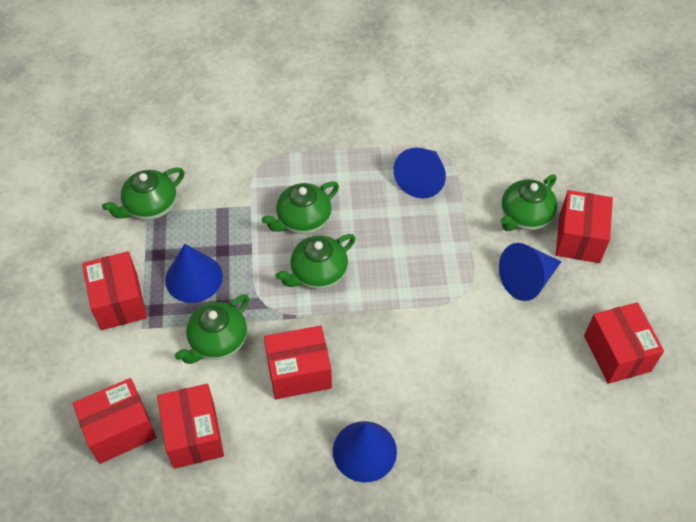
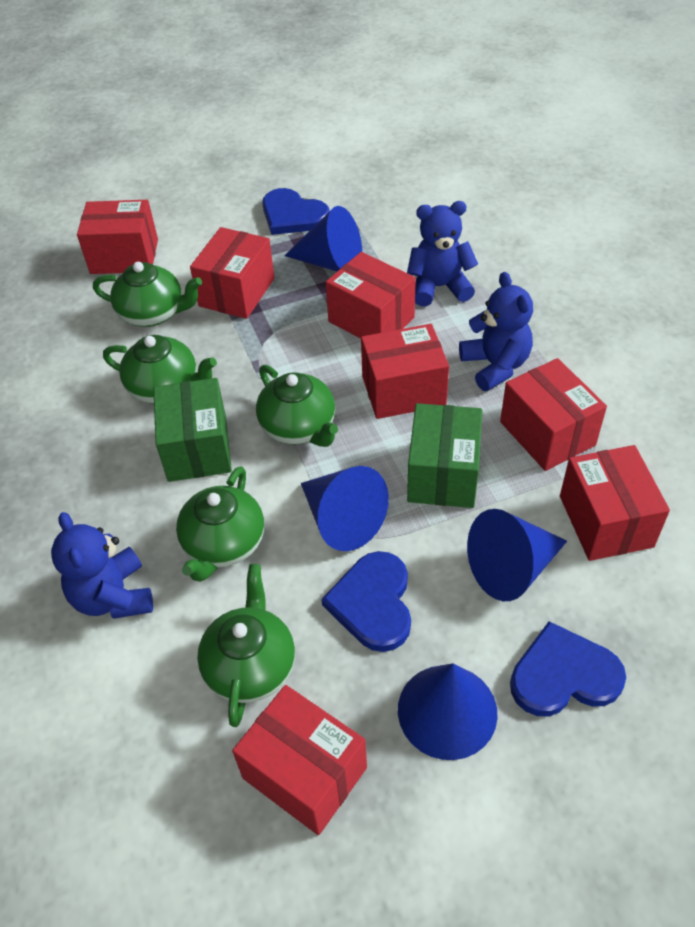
blue heart: none = 0 -> [262,188,330,235] [321,551,411,652] [510,621,626,717] = 3
blue teddy bear: none = 0 -> [51,512,153,619] [407,201,478,307] [459,272,533,391] = 3
green box: none = 0 -> [153,378,232,482] [407,403,482,508] = 2
red box: [73,378,156,464] [82,251,147,330] [157,384,224,469] [264,325,332,399] [556,190,613,263] [584,302,664,384] = 6 -> [77,200,158,274] [190,227,275,319] [232,685,367,835] [326,252,416,339] [361,324,449,419] [500,358,607,471] [560,445,670,561] = 7

